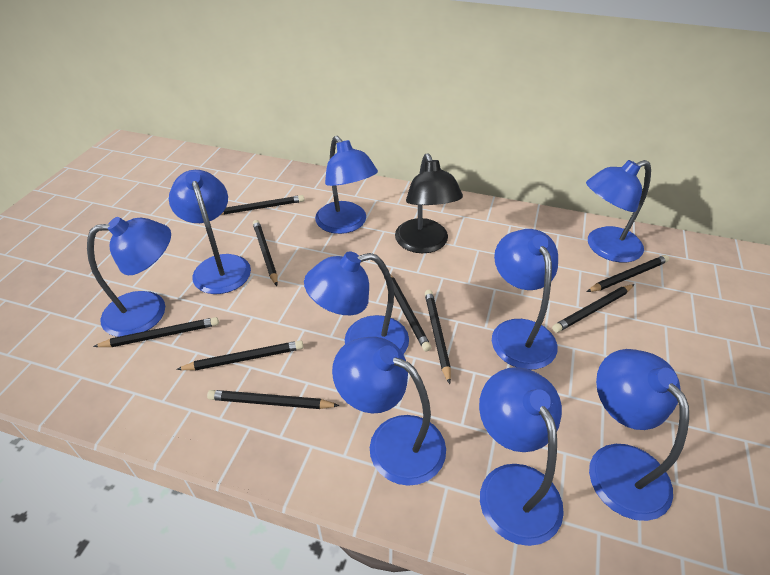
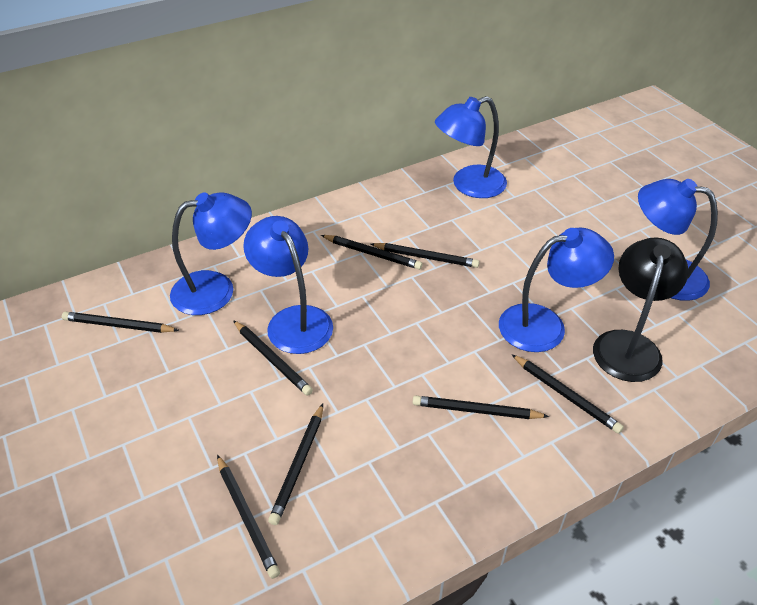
black pencil: [93,317,219,347] [176,340,304,370] [207,390,340,409] [221,195,304,215] [253,220,278,286] [390,274,431,352] [425,290,451,384] [552,284,635,333] [586,255,669,292] = 9 -> [62,312,179,333] [217,455,280,579] [233,320,313,396] [268,404,323,525] [321,235,423,270] [370,243,479,268] [413,395,549,419] [511,354,624,434] = 8
blue lamp: [87,217,171,337] [169,170,251,294] [304,251,409,354] [315,136,378,234] [332,337,446,486] [479,367,564,546] [492,229,558,370] [586,160,651,263] [589,349,689,521] = 9 -> [170,192,252,315] [243,216,333,354] [435,96,507,198] [499,228,614,352] [638,179,718,301] = 5

